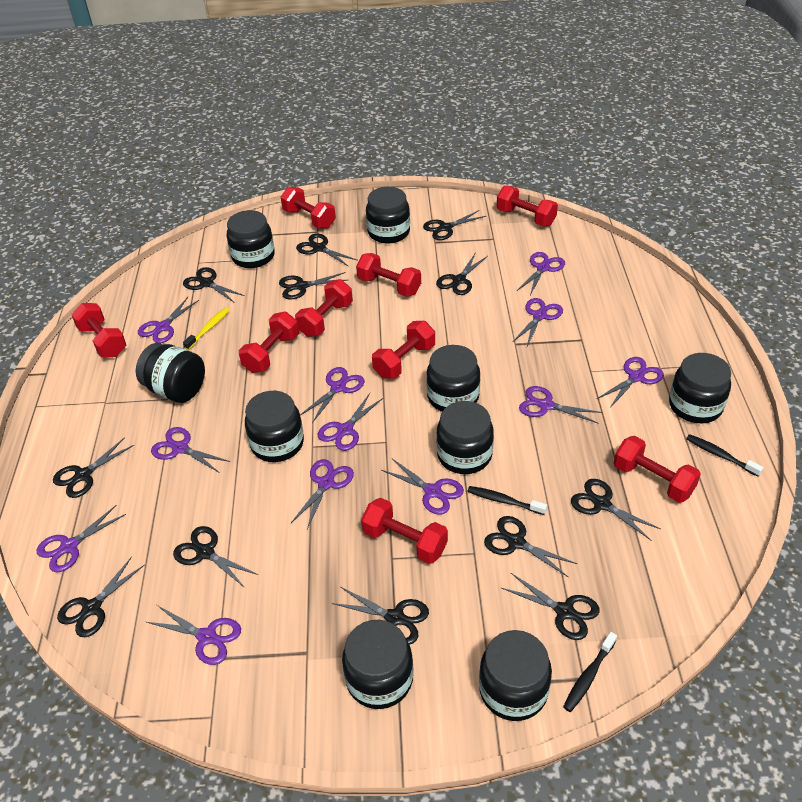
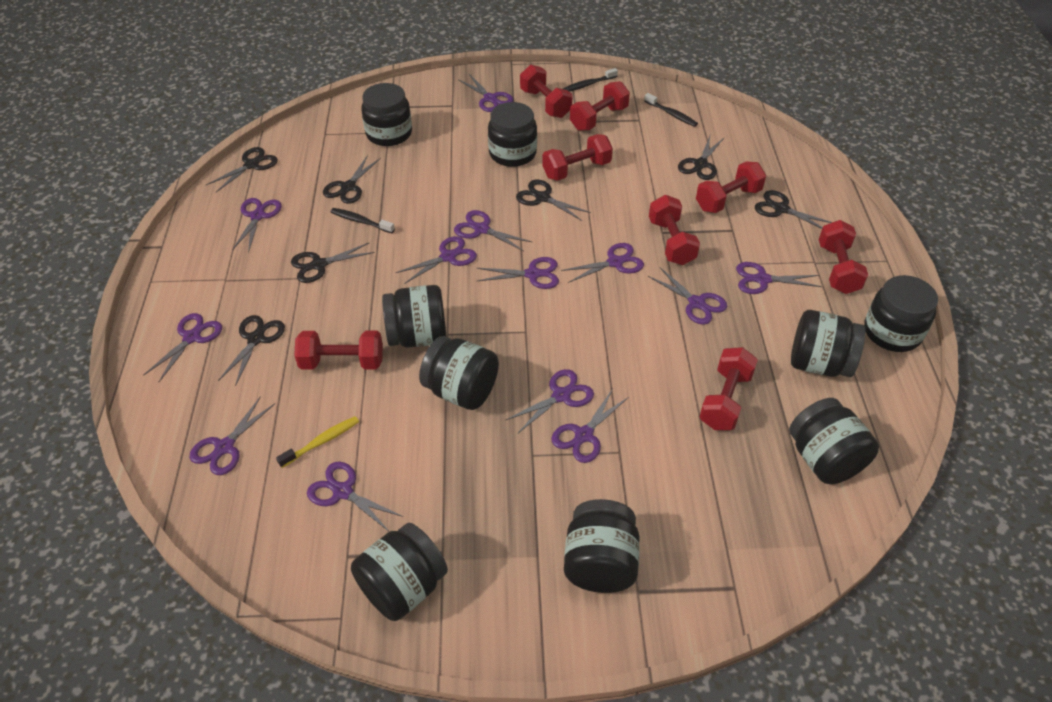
black scissors: [53,437,134,498] [57,557,145,637] [173,526,258,588] [183,267,245,303] [279,272,348,299] [296,233,357,267] [332,587,429,645] [423,210,486,240] [436,252,488,295] [484,516,577,577] [501,573,599,640] [571,479,660,540] = 12 -> [206,147,278,192] [218,315,285,386] [291,242,375,283] [323,155,381,204] [516,179,591,221] [678,136,725,180] [755,190,832,229] = 7
purple scissors: [37,505,126,572] [138,297,199,343] [146,605,241,665] [151,427,230,473] [290,459,354,529] [300,367,365,423] [318,393,383,451] [381,458,464,515] [513,298,563,346] [517,252,565,295] [519,386,602,424] [597,357,664,408] = 12 -> [143,313,222,382] [190,396,275,475] [232,198,282,253] [307,462,403,532] [395,236,477,284] [454,210,532,251] [458,74,514,112] [477,257,559,289] [506,369,594,434] [551,389,629,463] [561,243,644,283] [648,267,727,325] [736,262,822,294] = 13
red dumbbell: [71,303,126,357] [239,312,299,373] [281,187,336,229] [295,279,353,337] [356,253,421,297] [361,498,448,564] [372,321,435,379] [497,186,558,226] [614,436,701,503] = 9 -> [294,331,383,370] [520,65,573,118] [542,134,613,181] [570,81,630,131] [649,195,700,265] [696,161,766,213] [699,347,758,430] [819,220,868,294] = 8

